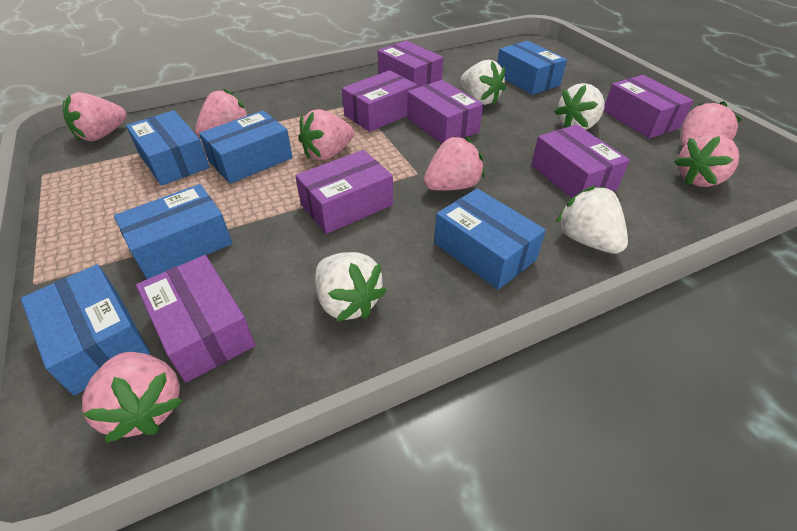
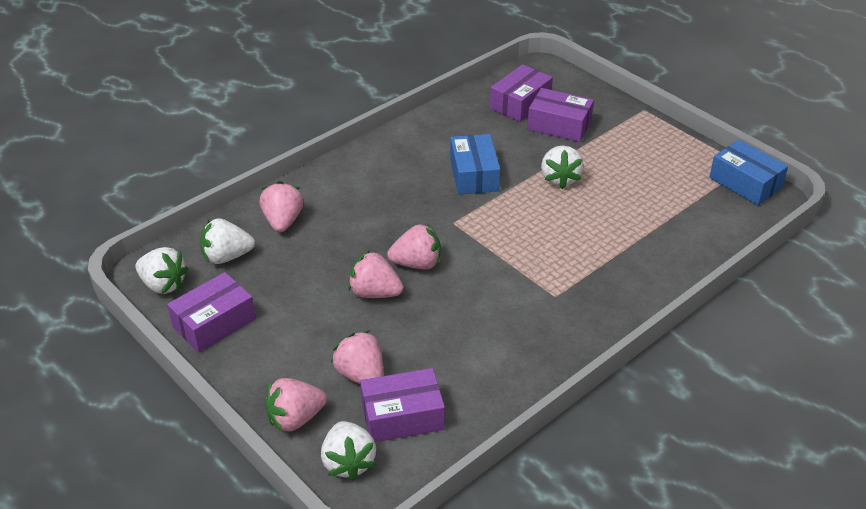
blue box: [21,264,150,396] [114,184,232,279] [126,110,210,186] [199,111,293,184] [434,188,546,290] [497,41,567,95] = 6 -> [450,134,500,194] [709,140,788,205] = 2
pink strawberry: [63,92,127,141] [82,352,183,443] [195,88,248,138] [298,109,354,160] [423,136,485,191] [674,133,739,187] [681,101,742,148] = 7 -> [260,181,303,232] [265,378,327,433] [331,330,384,384] [348,250,403,298] [387,224,441,269] = 5
purple box: [136,255,255,383] [295,150,393,234] [342,70,417,132] [378,40,444,88] [407,80,483,143] [531,124,630,198] [604,75,694,139] = 7 -> [167,272,256,353] [360,368,445,442] [490,64,553,122] [527,88,594,142] = 4

